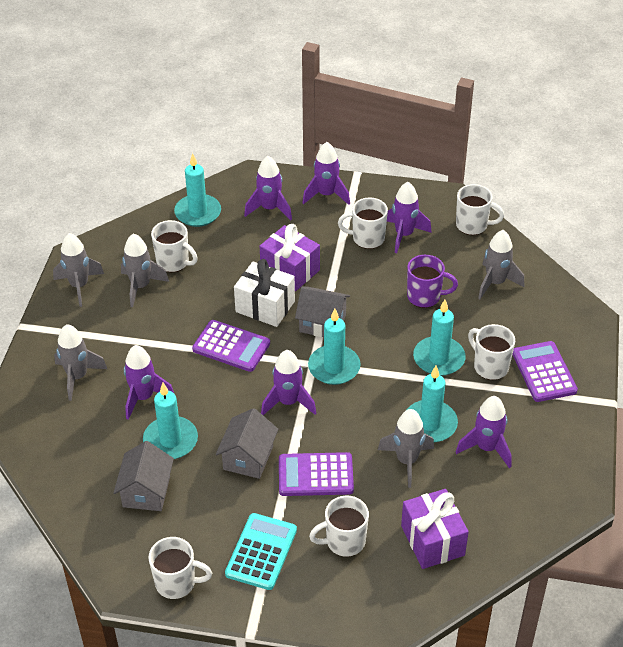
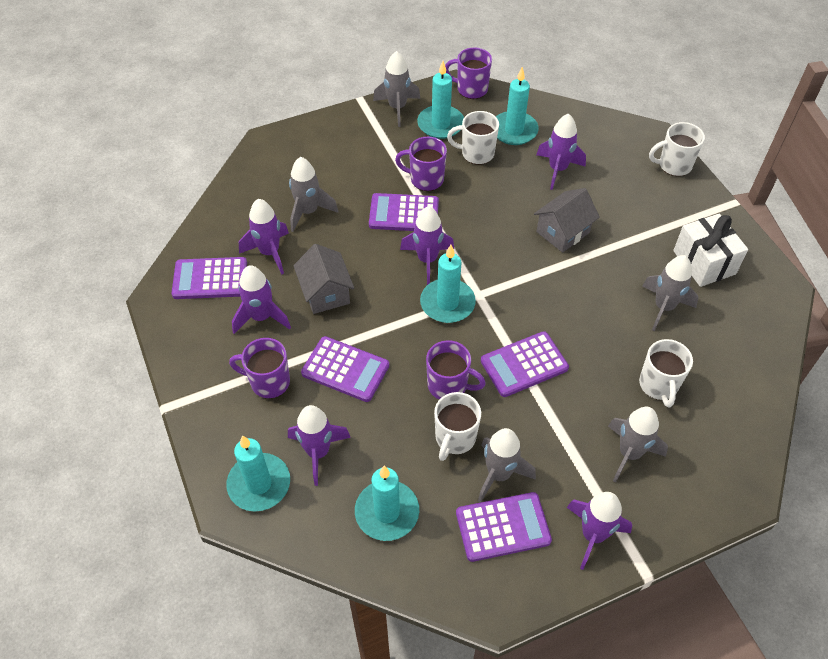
grey house: [113,441,174,511] [216,408,278,479] [295,286,350,337] = 3 -> [293,244,354,314] [534,188,600,253] = 2
purple calculator: [192,320,270,372] [279,452,354,496] [512,341,578,402] = 3 -> [172,257,247,299] [301,336,389,402] [369,193,439,231] [456,492,552,562] [481,331,569,397] = 5
purple gift: [260,224,320,291] [401,489,469,569] = 2 -> none = 0
purple mug: [407,255,458,308] = 1 -> [229,338,290,398] [395,137,447,191] [426,340,486,400] [445,48,492,99] = 4
turquoise calculator: [225,513,297,590] = 1 -> none = 0
white mug: [148,537,212,599] [151,220,198,272] [309,496,369,557] [338,198,388,249] [456,184,504,235] [468,324,515,380] = 6 -> [434,392,481,461] [447,111,499,165] [639,339,693,408] [649,122,705,176] = 4

